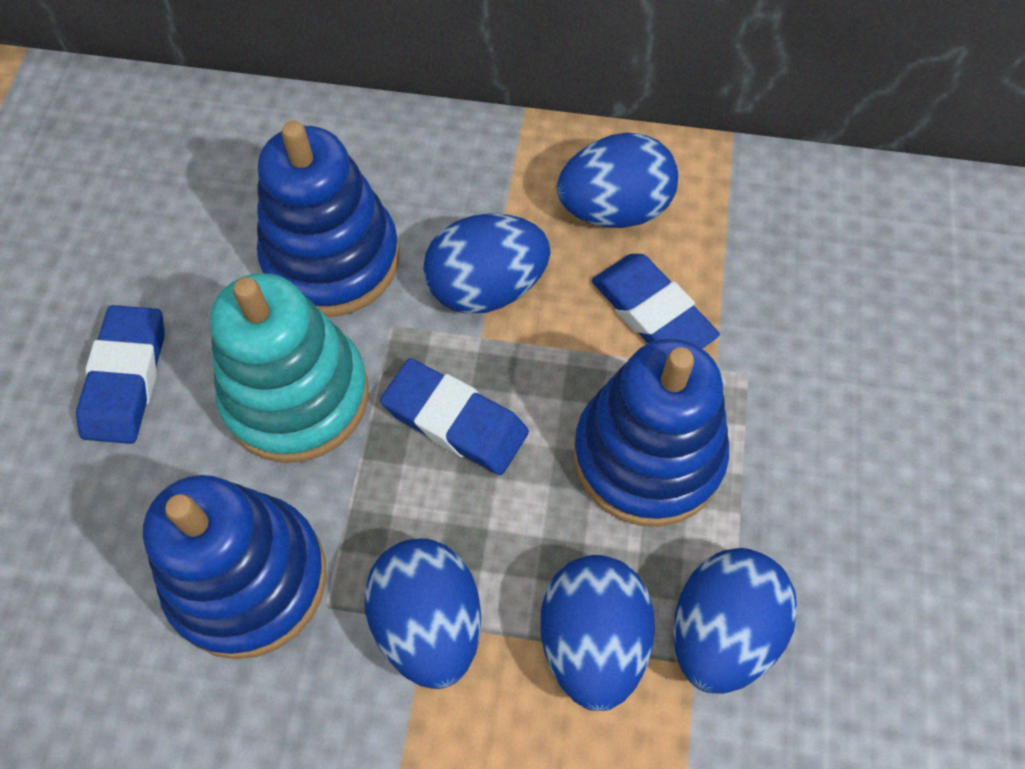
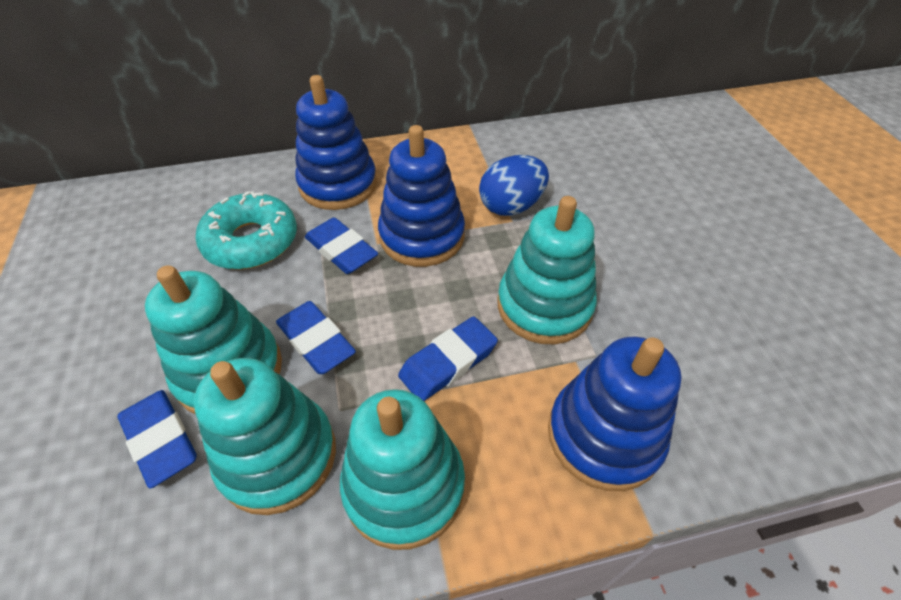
blue egg: [364,539,481,689] [423,213,551,314] [541,555,655,711] [557,133,678,228] [673,548,797,694] = 5 -> [479,155,549,216] = 1
blue eraser: [76,305,165,444] [380,358,529,475] [592,254,720,349] = 3 -> [118,390,197,489] [276,301,356,374] [305,217,378,274] [398,316,498,401] = 4
turquoise donut: none = 0 -> [195,191,297,270] = 1
turquoise stacking toy: [210,273,369,463] = 1 -> [145,265,282,414] [194,358,336,515] [340,389,465,550] [498,196,597,344] = 4

